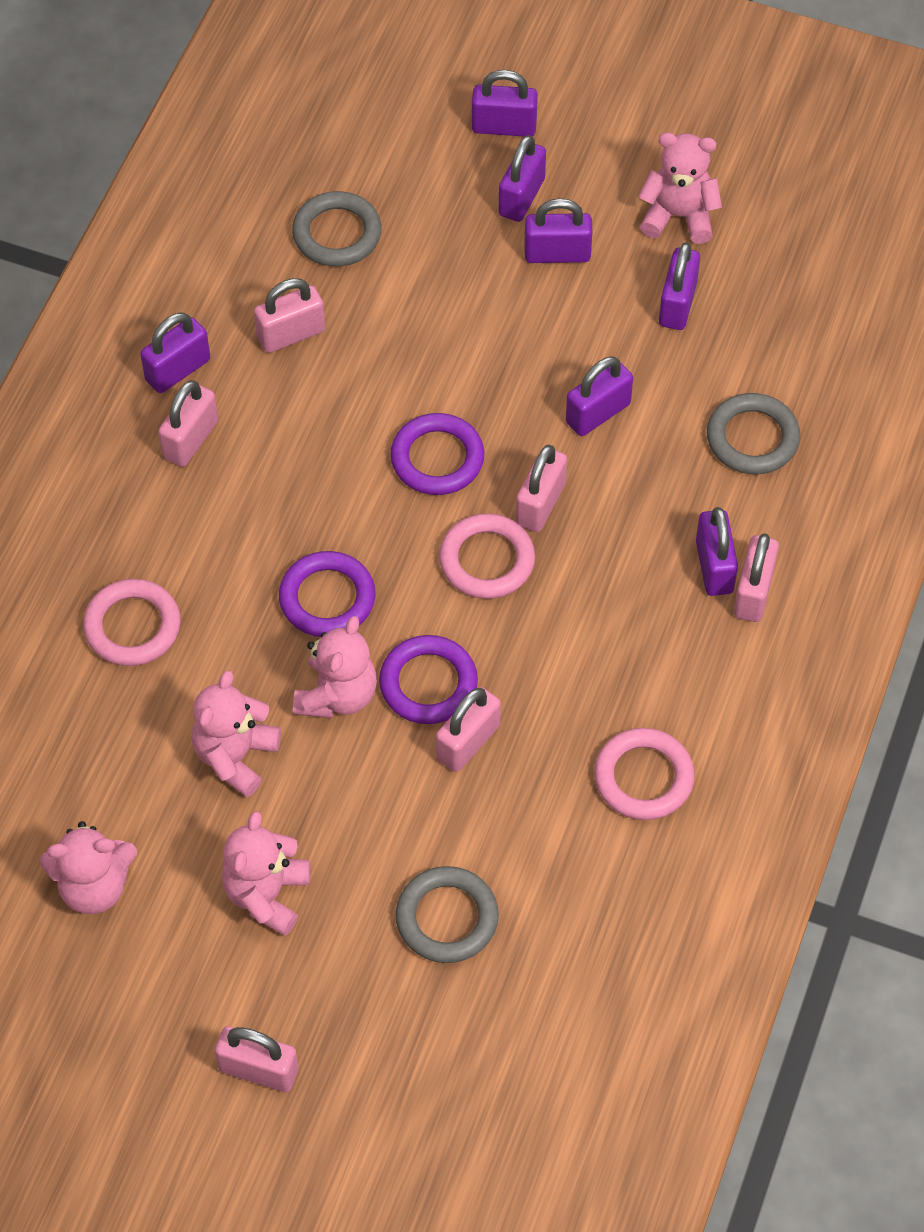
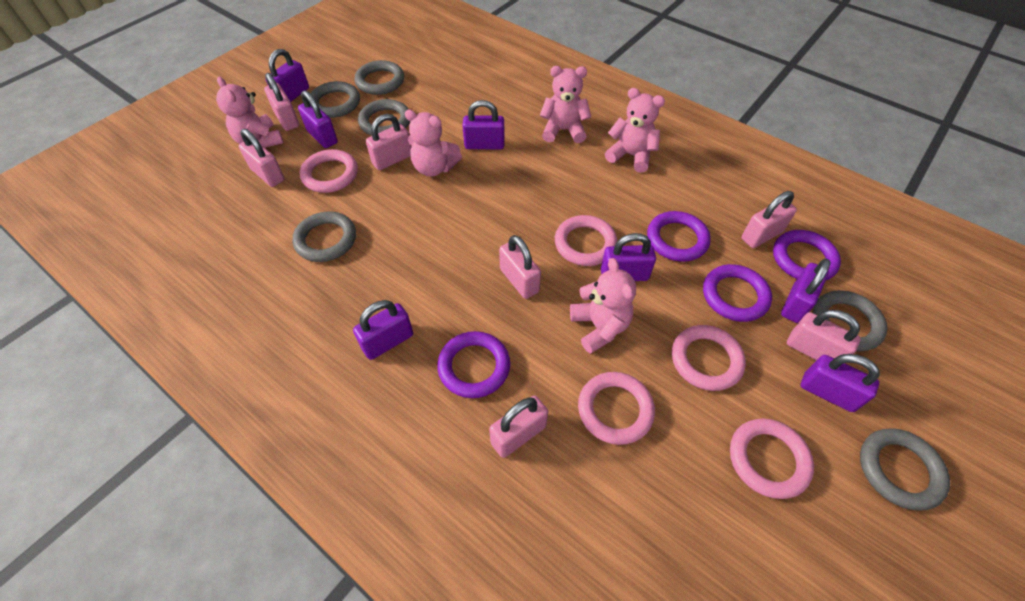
grey ring: [292,191,382,267] [395,866,499,963] [707,393,800,474] = 3 -> [292,211,356,262] [310,81,360,118] [354,60,404,95] [358,99,410,136] [813,290,887,351] [860,428,950,511] = 6
pink padlock: [158,380,218,467] [215,1026,298,1092] [254,278,325,353] [436,687,501,772] [516,445,567,532] [734,533,779,622] = 6 -> [239,129,285,187] [264,73,299,131] [366,114,411,170] [489,396,548,458] [499,235,541,299] [742,191,797,248] [787,310,861,360] = 7
pink ring: [83,579,181,666] [439,513,535,599] [594,728,695,820] = 3 -> [300,149,358,193] [555,215,617,266] [578,372,655,445] [672,325,746,391] [730,419,814,499] = 5
purple ring: [279,551,375,637] [379,635,478,724] [390,413,485,495] = 3 -> [437,331,510,398] [647,211,711,262] [703,264,772,322] [773,230,841,280] = 4

